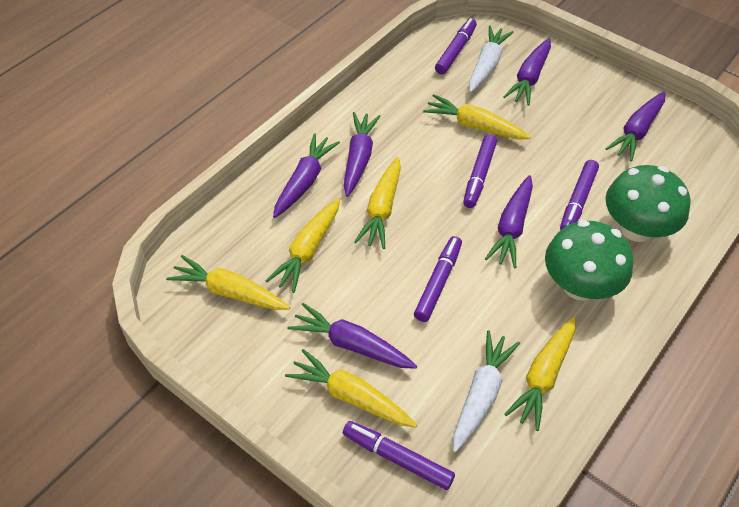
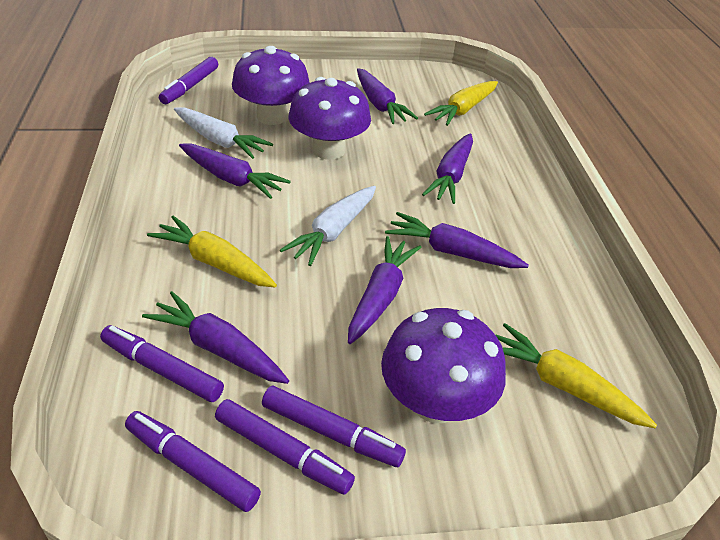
green mushroom: [545,220,633,301] [605,165,690,242] = 2 -> none = 0
purple mushroom: none = 0 -> [232,46,310,125] [288,77,371,160] [381,308,506,423] = 3
yellow carrot: [166,255,290,310] [266,198,340,293] [285,349,417,427] [354,157,401,249] [423,94,531,140] [505,317,575,431] = 6 -> [147,216,277,287] [424,81,498,126] [495,323,657,428] = 3

